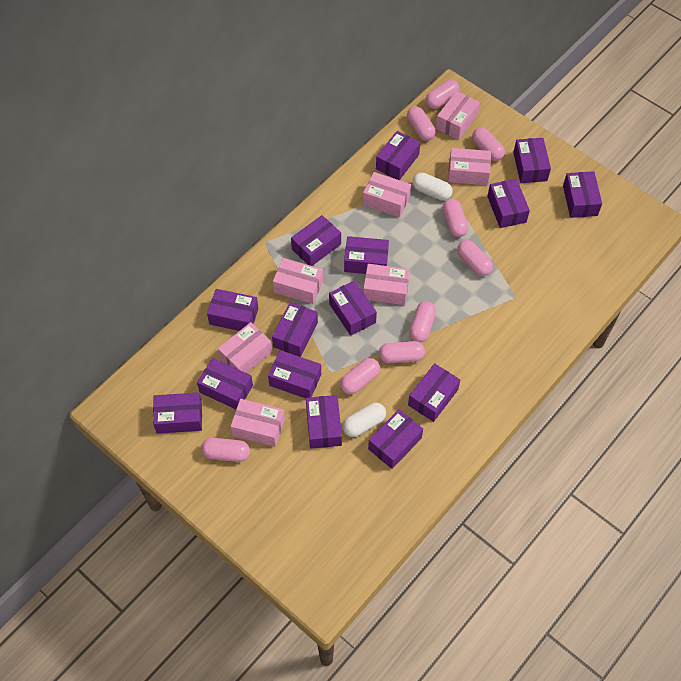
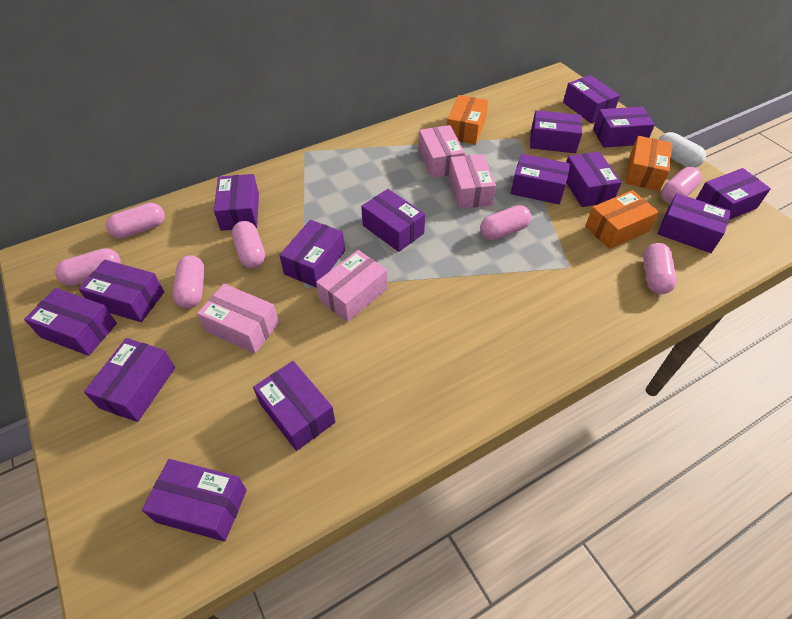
orange box: none = 0 -> [447,95,488,145] [585,190,659,249] [625,136,672,191] = 3
pink box: [218,322,272,373] [230,399,285,447] [273,258,323,304] [363,172,411,217] [363,264,410,305] [436,91,480,140] [448,148,491,185] = 7 -> [197,284,279,354] [316,250,388,322] [419,125,465,178] [449,154,496,209] = 4
pink capsule: [201,438,250,462] [340,358,380,395] [379,341,425,363] [407,107,436,141] [409,301,436,343] [425,80,459,109] [442,199,468,237] [457,240,493,276] [472,127,505,161] = 9 -> [55,248,121,286] [106,203,165,239] [173,255,205,308] [232,221,265,268] [480,205,531,240] [643,243,677,294] [661,167,702,204] = 7
white capsule: [342,403,386,437] [412,173,453,201] = 2 -> [658,132,706,168] = 1

